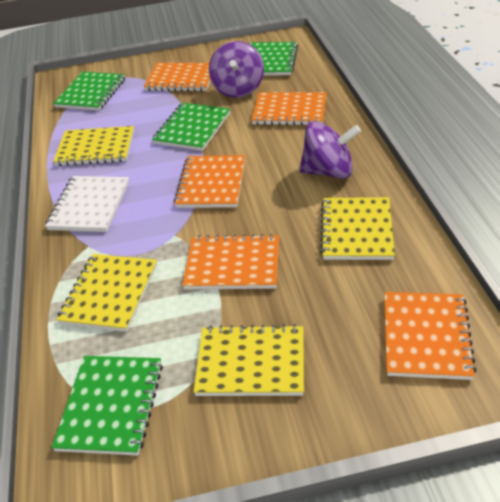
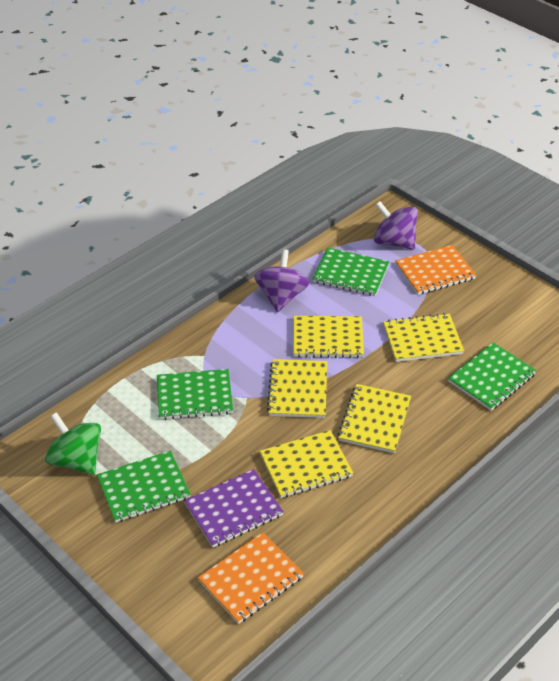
green spinning top: none = 0 -> [45,412,101,475] = 1
orange notebook: [144,63,211,91] [174,155,245,208] [182,234,279,290] [251,92,326,125] [384,292,477,380] = 5 -> [198,532,304,624] [395,245,476,295] = 2
purple notebook: none = 0 -> [184,469,284,548] = 1
white notebook: [45,176,129,232] = 1 -> none = 0
yellow notebook: [53,126,134,166] [56,254,157,332] [193,324,304,396] [320,197,395,260] = 4 -> [260,430,353,498] [267,359,327,418] [293,316,364,358] [338,384,411,453] [383,313,464,362] = 5

